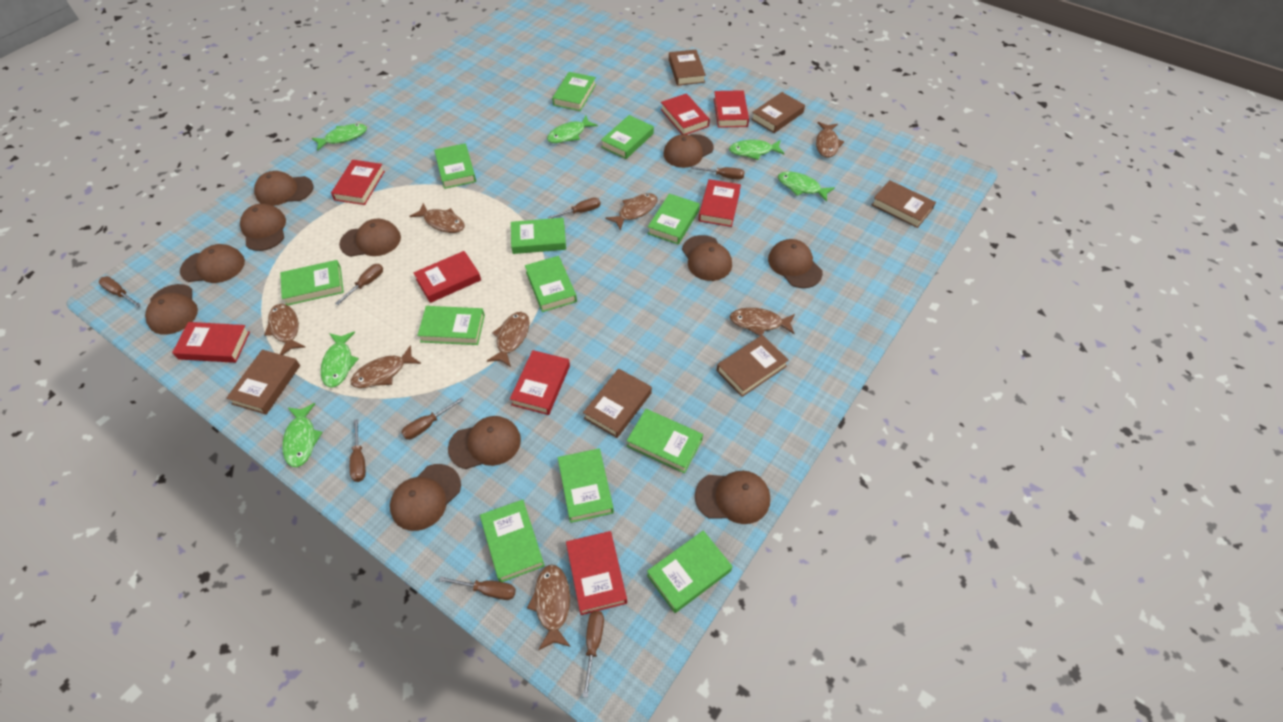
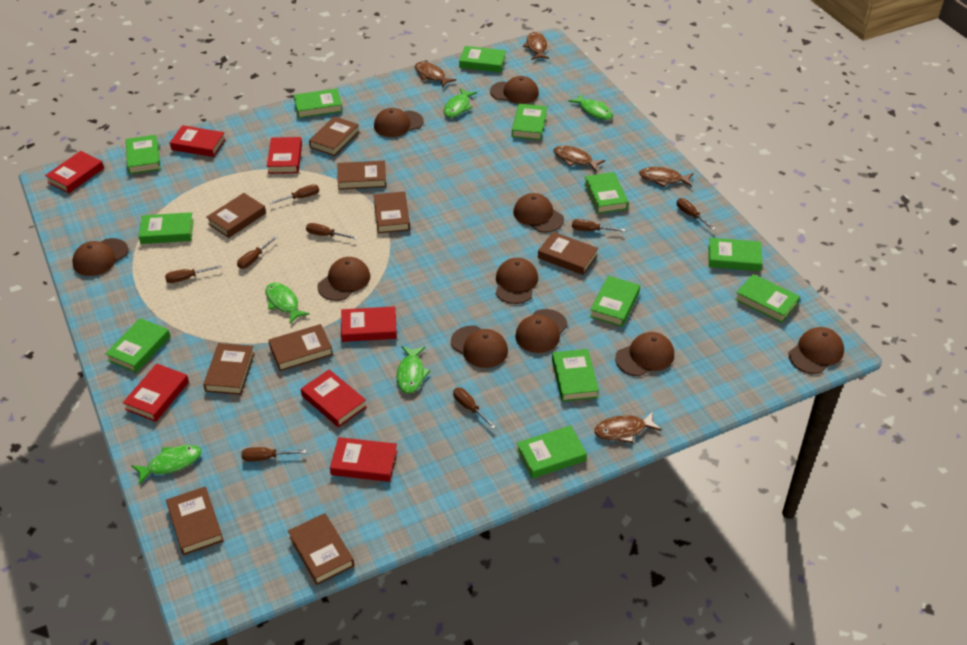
brown book: [226,350,300,415] [583,369,652,438] [669,49,706,86] [717,335,789,397] [751,92,805,133] [872,180,936,228] = 6 -> [166,486,224,555] [203,343,255,395] [207,193,266,238] [269,324,333,371] [288,513,354,585] [309,116,359,156] [337,161,386,190] [374,191,410,233] [538,232,598,275] = 9
brown cap: [145,284,198,335] [180,244,245,283] [240,203,286,251] [254,171,313,206] [339,219,401,257] [390,464,461,531] [448,416,521,469] [663,134,714,168] [682,235,732,281] [695,471,770,524] [768,239,823,288] = 11 -> [72,238,128,276] [317,257,370,301] [374,108,423,137] [451,325,508,368] [490,76,539,104] [496,258,538,304] [513,193,564,233] [515,309,568,353] [615,332,674,376] [789,327,844,374] = 10
brown fish: [264,304,305,355] [350,345,421,388] [409,203,465,233] [487,312,530,367] [527,564,571,650] [605,193,657,230] [730,308,795,336] [816,122,844,158] = 8 -> [415,62,456,88] [523,32,549,60] [553,146,605,172] [594,412,662,443] [639,167,693,187] = 5
green fish: [282,403,323,467] [312,124,367,151] [321,332,359,388] [547,116,598,143] [729,140,785,160] [778,171,835,202] = 6 -> [131,445,201,485] [266,283,310,324] [397,346,430,394] [444,88,477,118] [568,94,613,120] = 5
red book: [172,322,250,363] [331,160,385,205] [414,251,481,303] [510,350,570,415] [566,531,627,615] [661,93,710,135] [699,179,741,227] [714,90,749,128] = 8 -> [45,151,104,193] [123,364,189,422] [170,125,226,157] [267,137,302,174] [301,369,367,427] [330,437,397,482] [341,306,397,342] = 7

